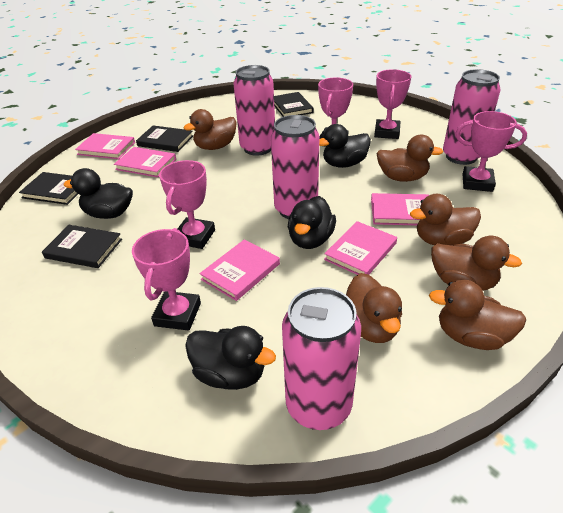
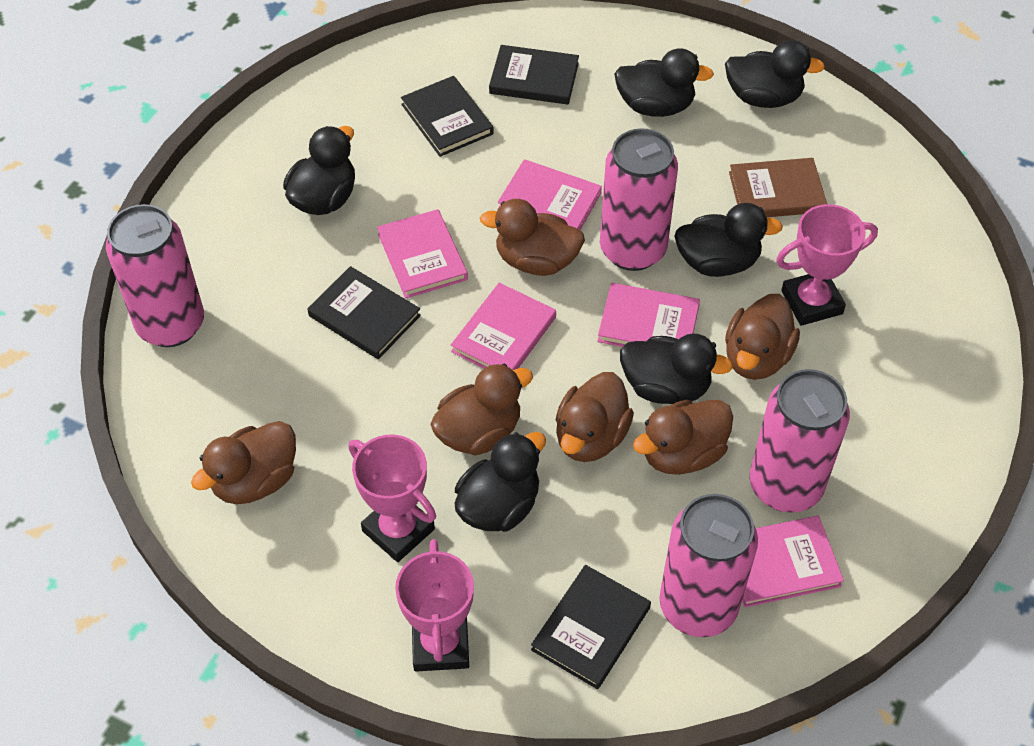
black duck: [64,168,133,219] [185,326,276,390] [288,196,336,249] [319,124,371,168] = 4 -> [283,126,355,215] [454,432,546,532] [614,48,714,117] [620,333,733,404] [674,203,783,277] [725,40,825,108] = 6
brown book: none = 0 -> [729,158,827,217] = 1
pink trophy: [132,228,201,331] [159,160,215,249] [318,77,353,147] [374,69,411,139] [455,111,527,192] = 5 -> [348,435,436,562] [395,539,474,672] [776,204,878,326] = 3

